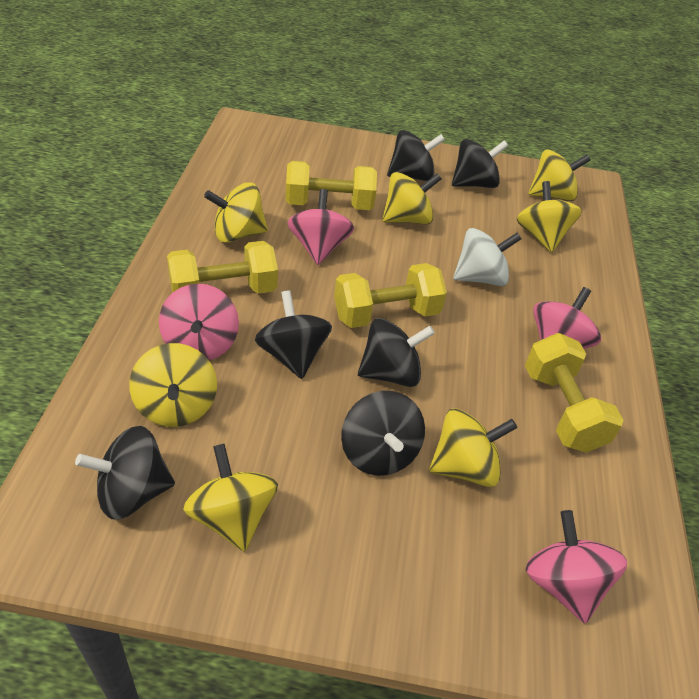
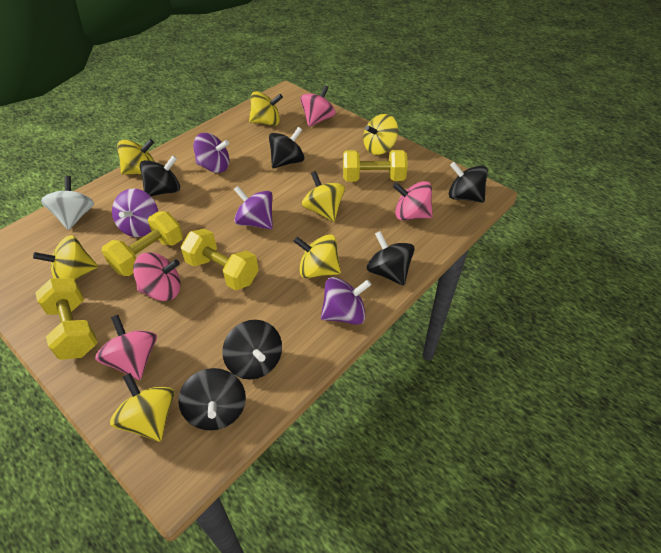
purple spinning top: none = 0 -> [112,189,158,237] [193,133,229,173] [234,186,273,230] [321,277,371,325] = 4

